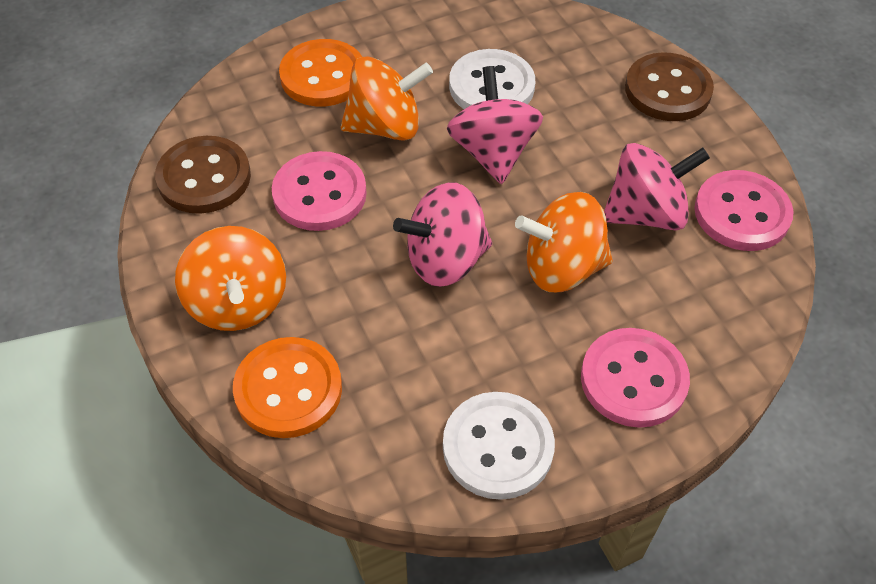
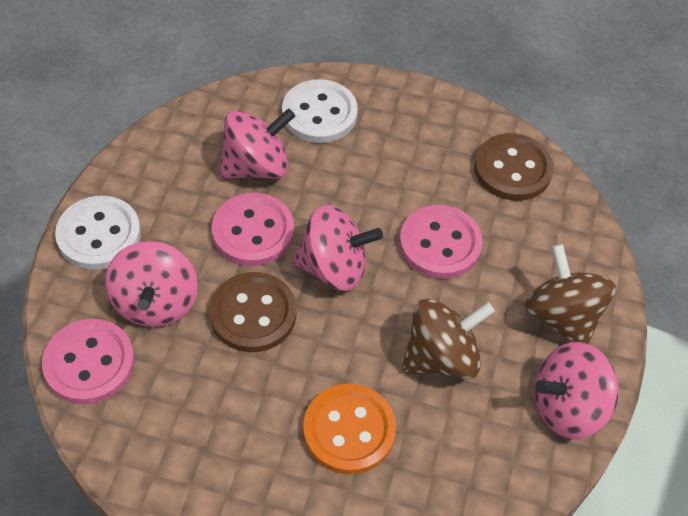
brown spinning top: none = 0 -> [402,298,495,380] [525,244,616,344] = 2
orange button: [233,337,342,438] [279,39,362,106] = 2 -> [303,384,396,474] = 1
orange spinning top: [175,226,286,331] [341,56,433,140] [515,192,613,292] = 3 -> none = 0
pink spinning top: [393,182,492,287] [447,66,543,184] [604,143,710,230] = 3 -> [105,241,198,327] [219,108,295,179] [292,205,383,291] [535,342,619,440] = 4

